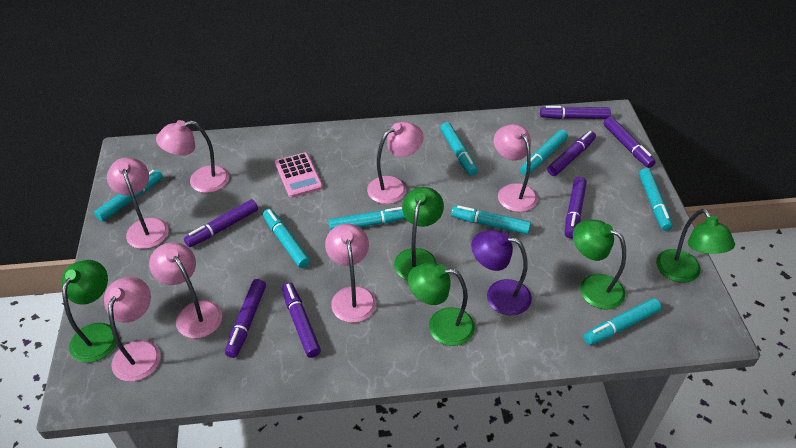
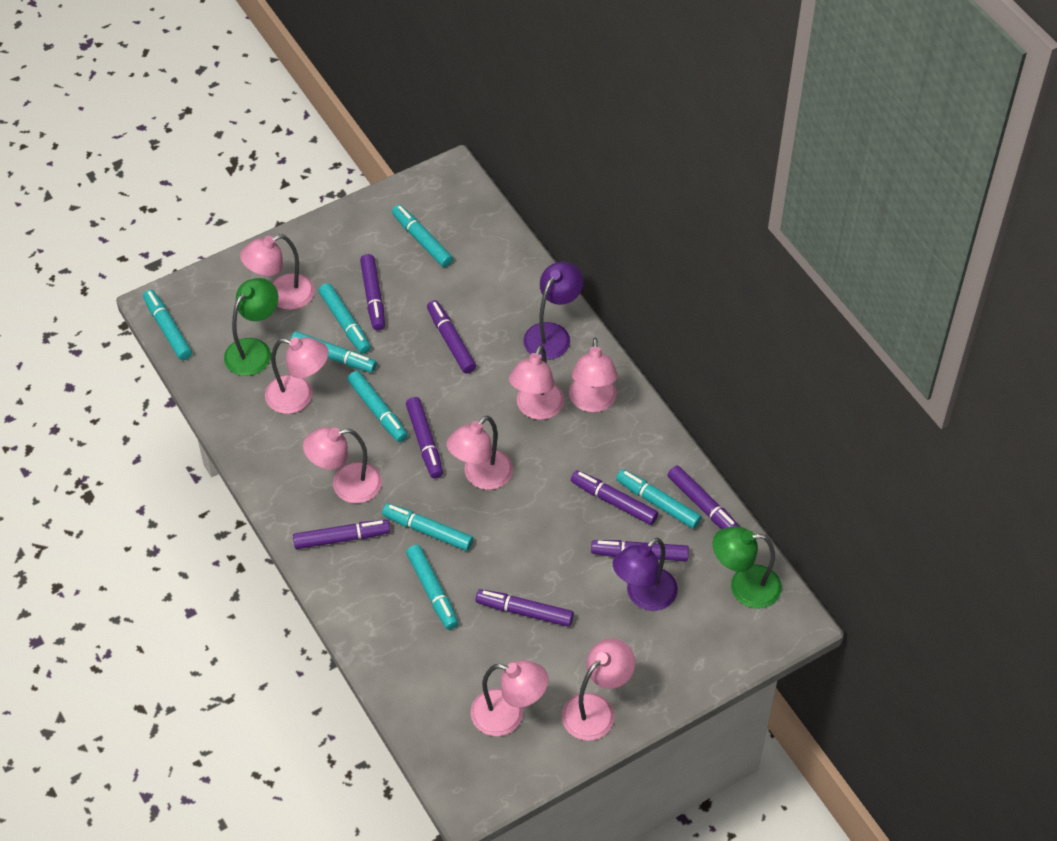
green lamp: [61,260,116,363] [394,187,444,280] [408,262,475,346] [573,220,626,310] [656,209,735,283] = 5 -> [224,278,278,376] [712,526,782,609] = 2
pink calculator: [275,153,323,198] = 1 -> none = 0
pink lamp: [104,277,161,381] [107,157,168,249] [149,242,222,338] [156,120,229,193] [325,224,376,323] [367,122,423,204] [494,124,538,212] = 7 -> [240,234,315,310] [265,337,329,414] [303,427,382,503] [446,415,513,490] [470,660,548,736] [509,345,564,420] [562,638,635,741] [569,338,618,412] = 8
purple lamp: [471,230,532,315] = 1 -> [523,262,583,360] [613,537,678,611] = 2
purple marker: [184,199,258,247] [225,279,266,358] [282,282,321,358] [540,106,611,119] [547,131,596,176] [565,177,587,238] [604,117,656,168] = 7 -> [293,520,390,549] [360,254,385,331] [406,397,443,478] [427,300,476,374] [476,589,574,627] [571,470,658,525] [591,540,689,561] [668,465,740,529] = 8

